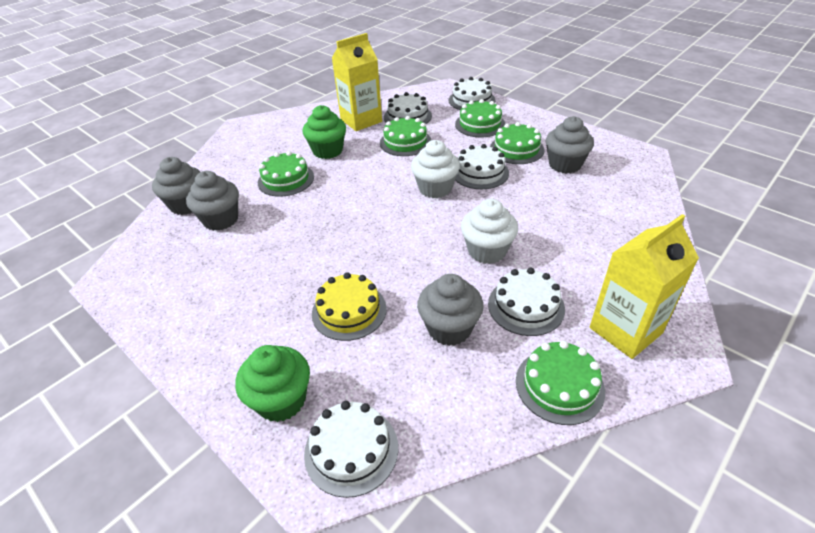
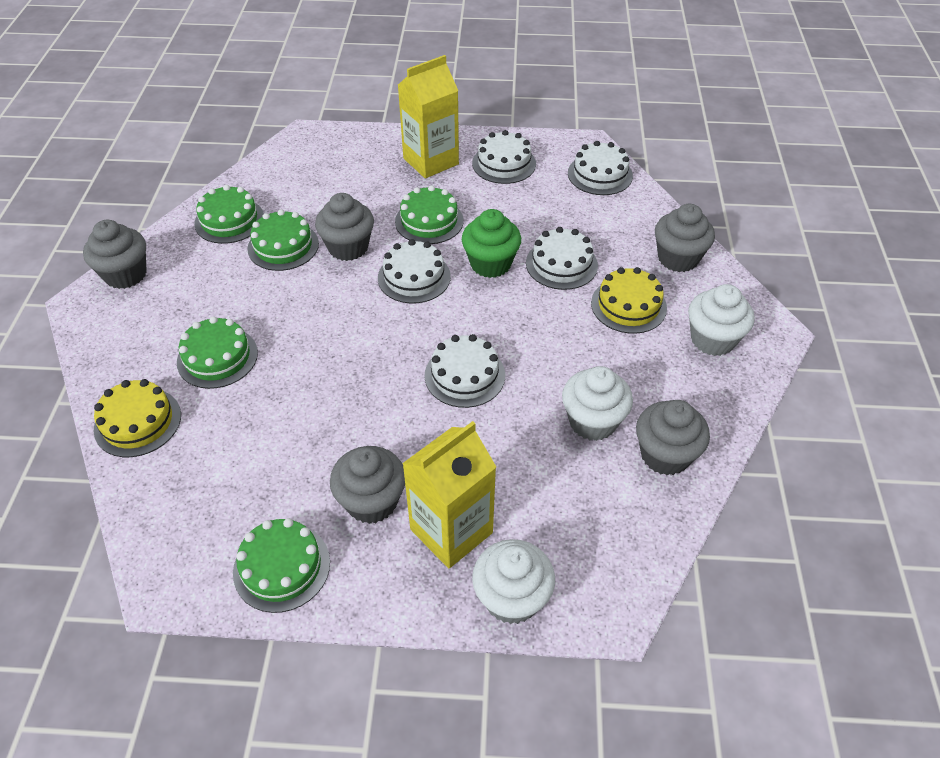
green cupcake: [235,345,310,422] [302,105,346,159] = 2 -> [462,209,521,278] = 1
grey cupcake: [152,157,200,215] [186,171,239,231] [417,274,484,346] [546,116,594,174] = 4 -> [83,220,147,289] [315,193,374,261] [330,446,405,524] [636,400,710,475] [655,204,715,272] = 5
white cupcake: [411,140,460,198] [461,199,518,264] = 2 -> [472,539,555,624] [562,366,633,441] [688,284,755,356] = 3
yellow cake: [312,272,387,341] = 1 -> [94,379,181,457] [591,267,667,334] = 2

